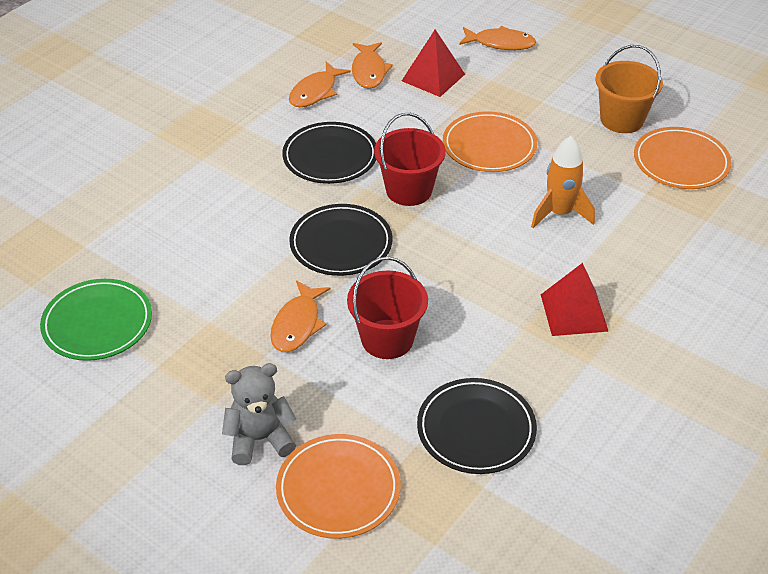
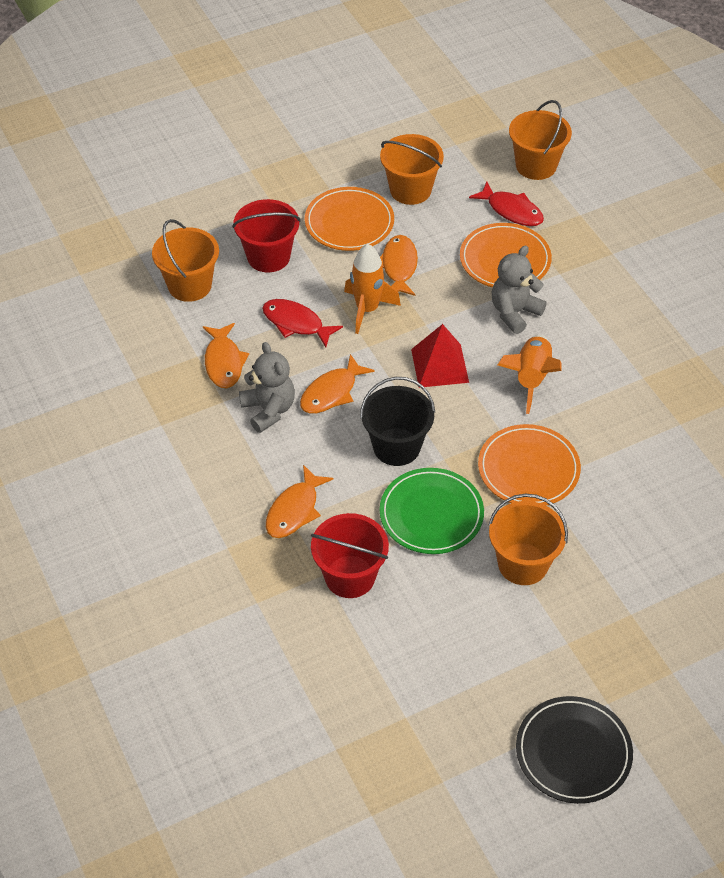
black bucket: none = 0 -> [360,377,435,466] = 1
black plate: [282,122,376,184] [289,204,393,276] [417,378,537,474] = 3 -> [516,696,633,804] = 1
grey teddy bear: [222,363,296,465] = 1 -> [239,342,295,433] [492,246,547,334] = 2
orange bucket: [595,45,663,133] = 1 -> [152,219,219,302] [380,134,444,205] [489,493,568,585] [509,100,572,180] = 4
orange rocket: [531,136,595,228] = 1 -> [344,244,401,334] [498,335,561,414] = 2
red fish: none = 0 -> [262,299,343,347] [469,181,544,226] = 2
red pyramid: [402,30,465,97] [541,263,609,336] = 2 -> [411,324,469,388] = 1

